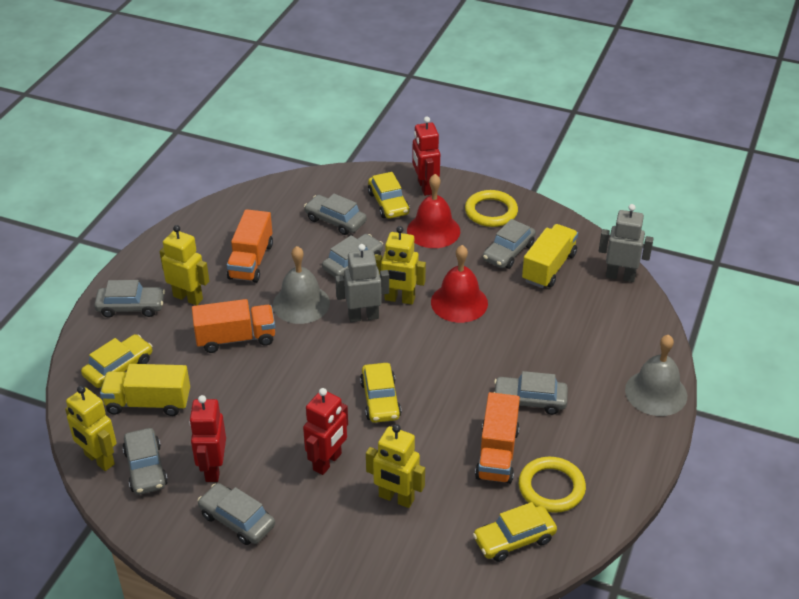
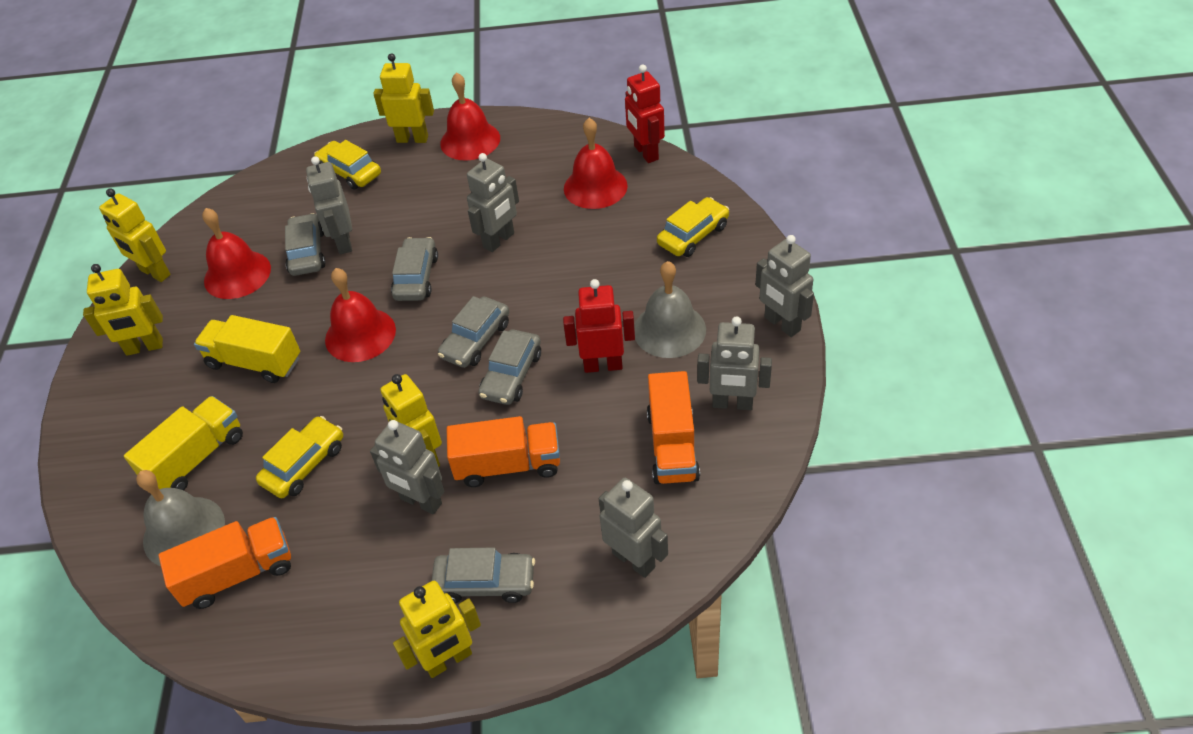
grey car: [94,280,165,318] [122,428,168,495] [197,483,275,545] [304,194,367,235] [322,234,383,277] [483,219,536,269] [494,371,568,415] = 7 -> [285,213,326,276] [391,237,438,301] [431,548,535,603] [438,296,509,368] [478,330,541,405] = 5
grey robot: [335,244,389,322] [599,204,654,282] = 2 -> [306,156,352,254] [370,420,444,514] [467,153,519,252] [599,478,668,578] [697,316,772,410] [755,235,814,337] = 6
red bell: [407,174,460,248] [431,245,488,323] = 2 -> [202,208,271,299] [325,268,396,362] [440,72,500,161] [564,118,628,209] = 4
red robot: [189,395,226,482] [303,388,348,475] [412,117,440,196] = 3 -> [563,279,635,373] [625,65,665,163] = 2
yellow car: [81,334,152,388] [360,363,401,423] [368,172,410,219] [473,502,557,562] = 4 -> [256,416,343,498] [314,140,381,190] [657,197,729,257] = 3
yellow ring: [465,190,518,227] [519,457,586,513] = 2 -> none = 0
yellow robot: [65,386,117,471] [159,225,209,306] [366,424,425,508] [375,226,426,305] = 4 -> [83,264,163,356] [99,188,171,282] [373,53,434,143] [380,374,442,467] [393,581,481,678] = 5

